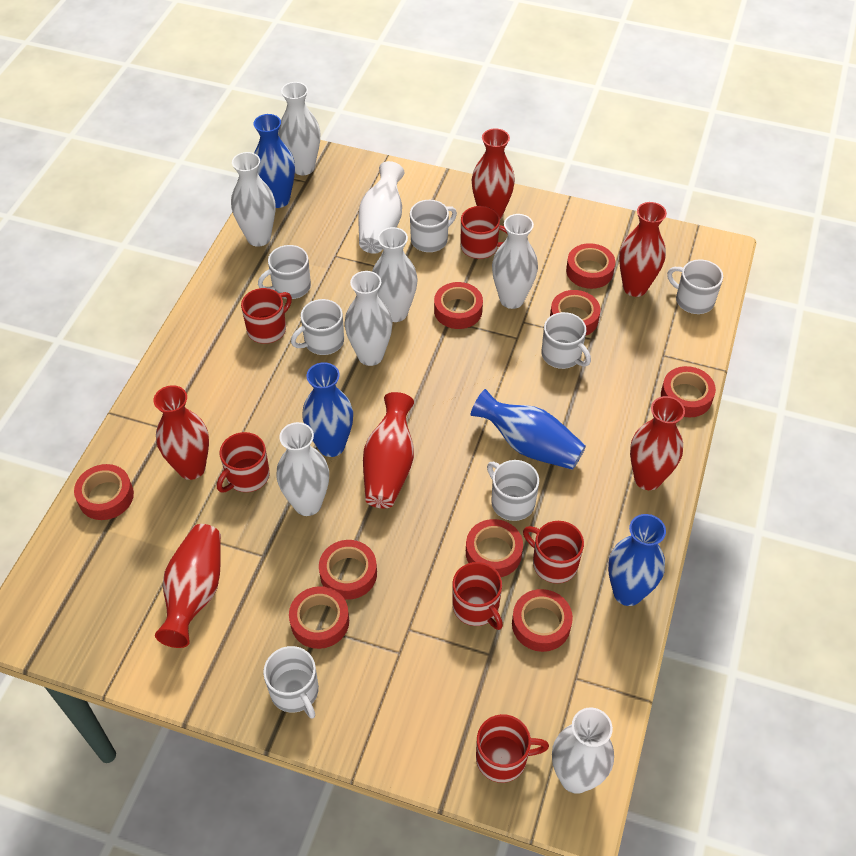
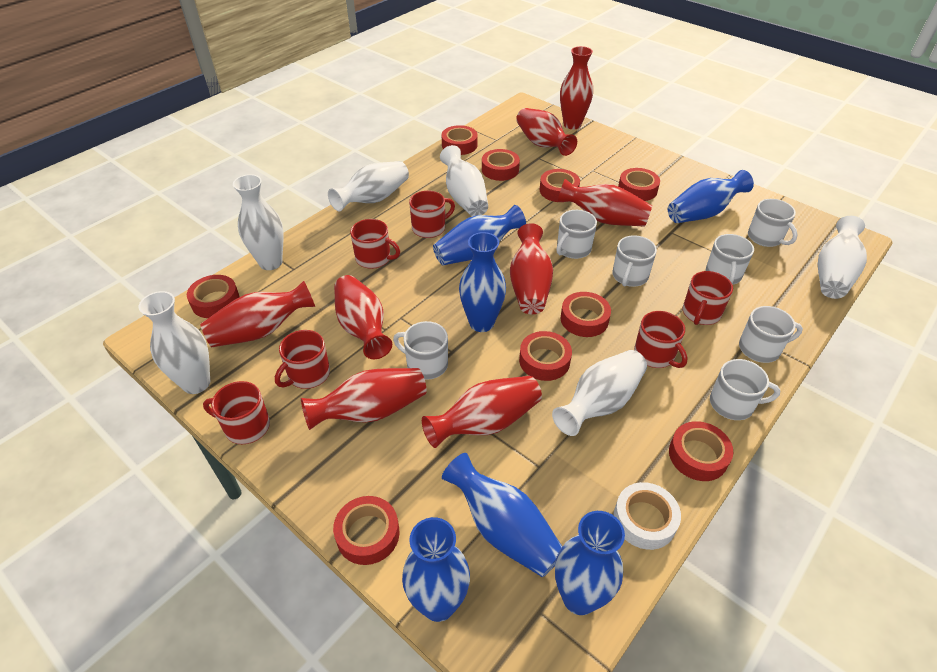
blue vase: [253,114,295,208] [302,362,353,457] [471,389,586,470] [608,514,666,606] = 4 -> [402,517,470,622] [433,205,526,265] [442,453,562,577] [459,232,506,332] [555,511,625,615] [668,170,754,223] = 6
red vase: [153,385,209,480] [155,524,221,648] [363,392,414,509] [472,128,515,219] [619,202,667,297] [630,396,685,490] = 6 -> [200,281,315,347] [301,368,426,430] [334,275,392,359] [422,376,542,448] [510,223,553,314] [516,108,577,156] [558,179,652,227] [560,46,593,129] = 8
white tape: none = 0 -> [614,482,681,550] = 1
white vase: [231,152,275,247] [276,422,329,516] [279,82,320,175] [345,271,393,366] [358,161,404,254] [372,227,417,322] [492,214,538,309] [552,707,614,794] = 8 -> [138,291,210,394] [233,174,283,270] [328,161,409,212] [440,145,488,217] [552,350,647,436] [818,216,867,299] = 6

